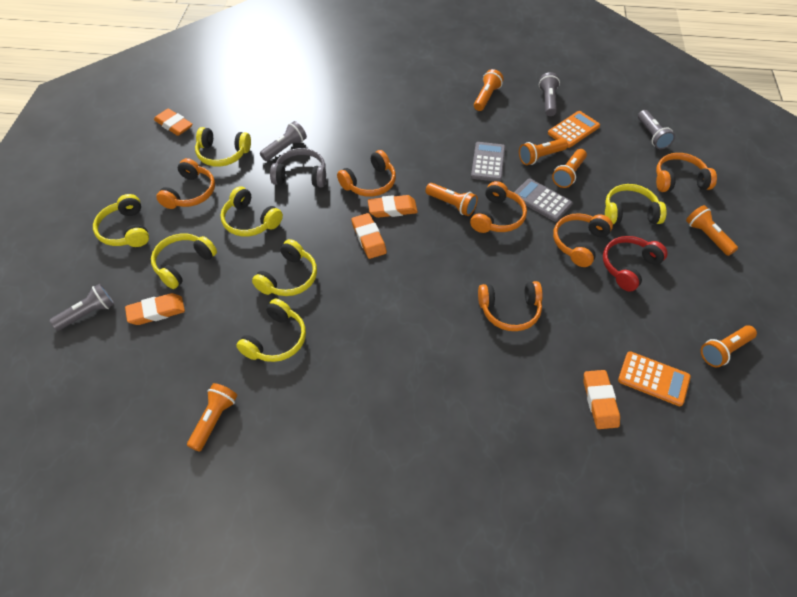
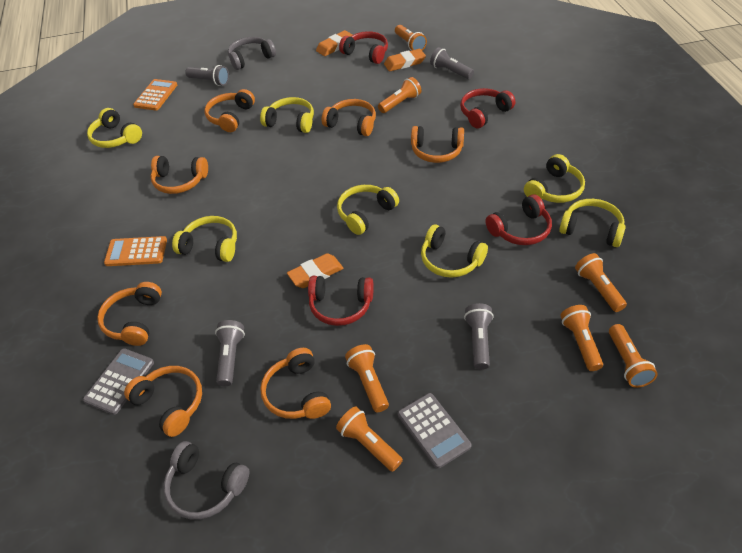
grey headphones: [270,148,326,188] = 1 -> [163,441,249,520] [228,37,276,70] = 2
orange eraser: [125,293,185,325] [154,109,193,136] [351,213,387,259] [368,195,418,218] [584,370,620,429] = 5 -> [287,253,344,288] [316,30,353,56] [384,49,426,71] = 3
orange headphones: [156,158,215,209] [337,150,396,197] [470,181,527,233] [478,281,543,331] [553,213,613,267] [656,153,717,192] = 6 -> [97,282,162,346] [124,366,202,437] [151,156,208,194] [204,89,255,132] [260,348,331,419] [321,99,376,136] [411,126,464,163] = 7
red headphones: [603,236,668,291] = 1 -> [308,276,374,326] [339,31,388,64] [460,88,516,128] [486,194,552,245] = 4

